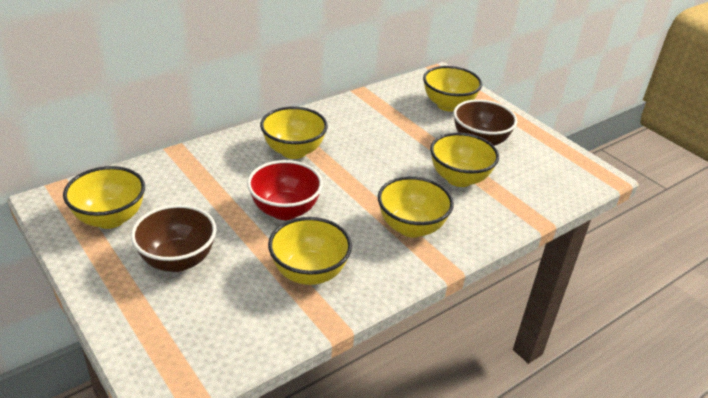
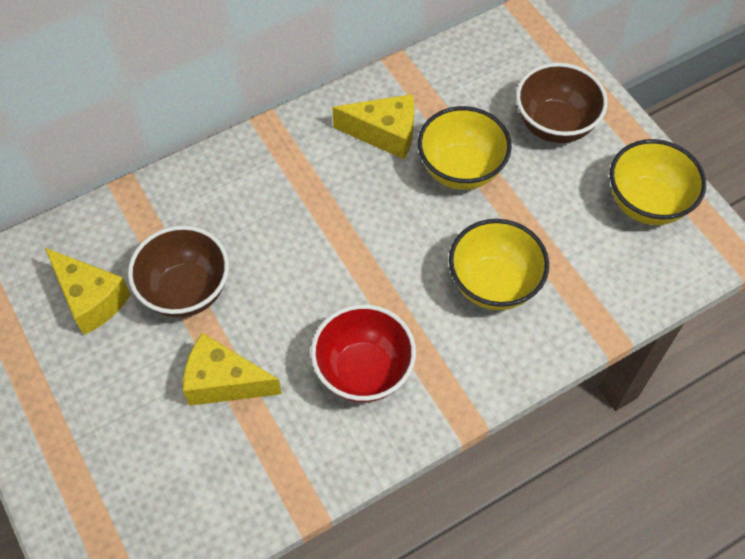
yellow bowl: [63,166,145,229] [260,107,328,159] [268,217,352,285] [378,176,454,238] [423,66,482,112] [430,133,499,187] = 6 -> [418,106,512,190] [449,219,549,310] [610,139,706,225] = 3
yellow cheese: none = 0 -> [45,248,131,335] [183,333,282,406] [332,94,414,159] = 3

